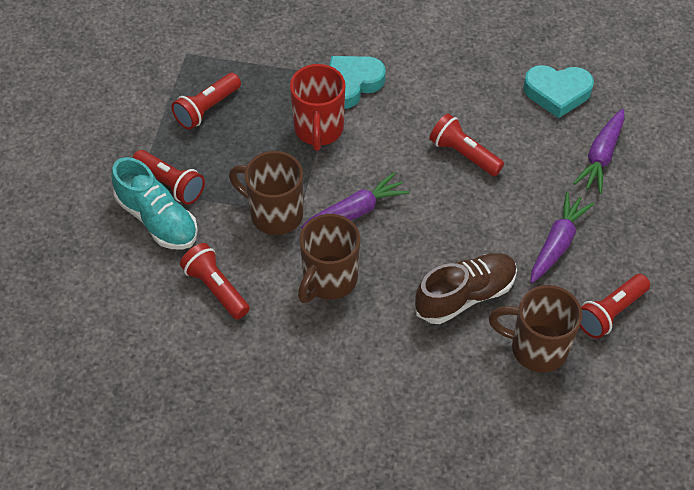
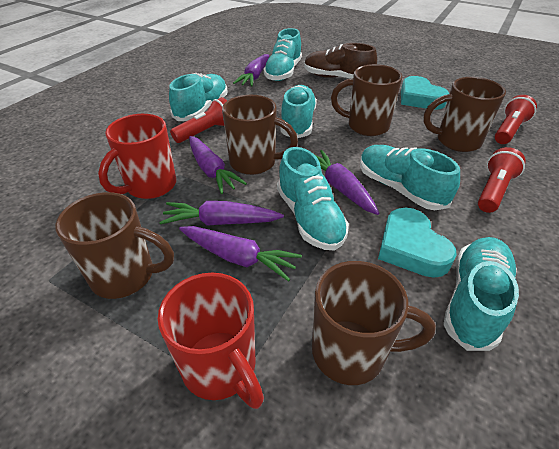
brown mug: [229,151,303,235] [298,214,360,303] [489,285,582,373] = 3 -> [55,192,174,299] [222,95,298,175] [312,261,436,385] [331,64,402,136] [423,77,506,152] = 5
purple carrot: [301,172,410,229] [531,192,594,283] [573,109,624,194] = 3 -> [160,201,284,226] [179,226,302,282] [189,136,247,194] [233,54,269,87] [315,150,379,215] = 5
red flashlight: [133,150,205,205] [171,73,241,130] [180,243,250,319] [429,113,504,176] [580,274,650,339] = 5 -> [170,97,227,143] [478,147,526,213] [495,95,537,144] = 3
red mug: [290,64,345,151] = 1 -> [98,114,176,199] [158,273,264,409] = 2
turquoise shoe: [111,157,198,250] = 1 -> [169,73,227,121] [264,28,302,81] [277,147,349,250] [281,85,317,138] [360,145,460,210] [443,237,519,351] = 6

